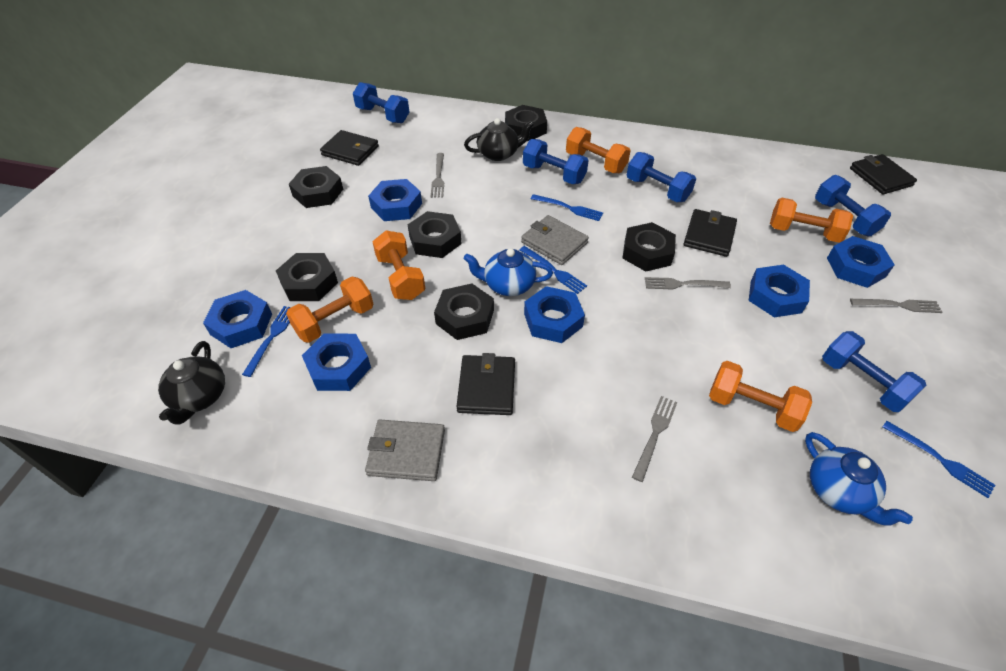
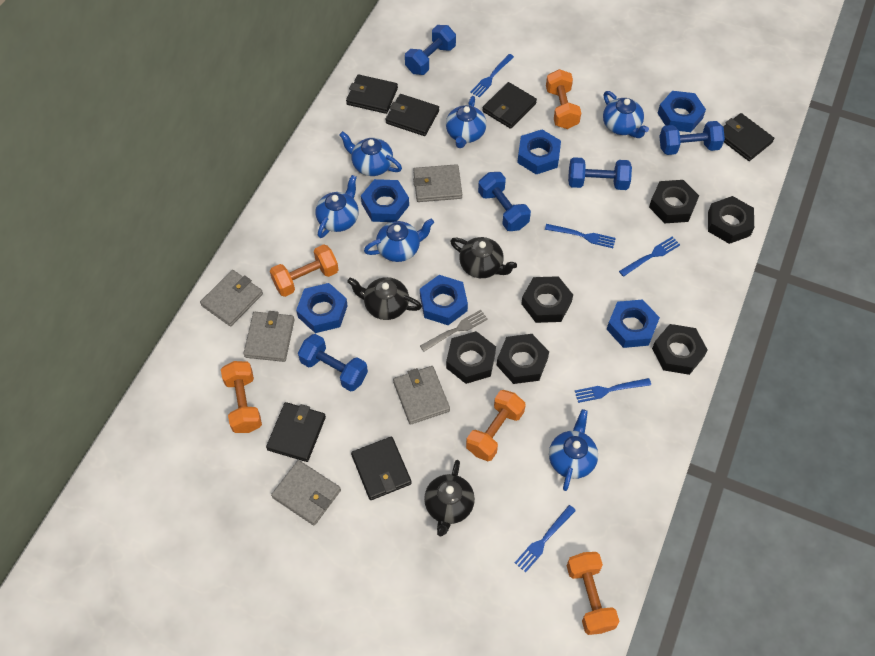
black teapot: [158,341,225,425] [464,118,534,161] = 2 -> [347,277,422,320] [424,460,475,536] [450,237,517,278] = 3
black wallet: [320,130,379,166] [456,353,515,415] [684,209,737,257] [850,154,917,194] = 4 -> [266,402,326,462] [346,74,398,114] [351,437,412,500] [385,94,439,136] [482,82,537,129] [723,113,774,161] = 6
blue fork: [242,306,290,377] [520,246,587,294] [531,194,603,221] [883,421,995,498] = 4 -> [470,54,514,98] [515,505,576,573] [545,224,616,248] [575,378,651,403] [619,237,680,277] = 5
blue teapot: [464,248,553,296] [805,432,913,526] = 2 -> [316,175,359,238] [339,131,402,176] [364,218,434,262] [446,96,487,148] [549,409,598,491] [603,91,649,138] = 6
grey fork: [431,153,444,198] [632,396,677,482] [645,277,731,289] [850,299,942,313] = 4 -> [420,310,488,352] = 1
grey wallet: [365,420,445,481] [521,215,589,265] = 2 -> [200,270,263,327] [243,311,294,362] [271,460,341,525] [393,366,450,425] [413,164,462,202] = 5

